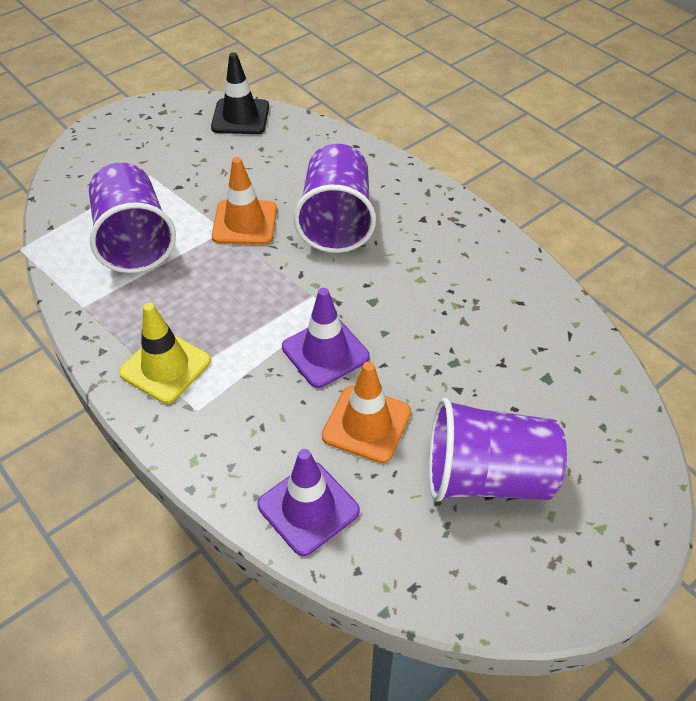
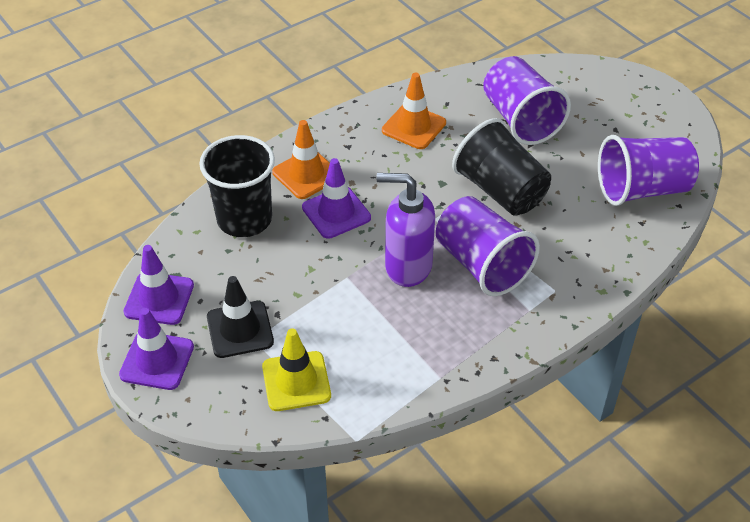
black cup: none = 0 -> [199,135,275,237] [452,118,551,216] = 2
purple soap dispenser: none = 0 -> [376,173,435,287] = 1
purple traffic cone: [257,449,360,556] [282,288,370,388] = 2 -> [119,308,194,390] [124,245,194,325] [302,158,371,239] = 3

